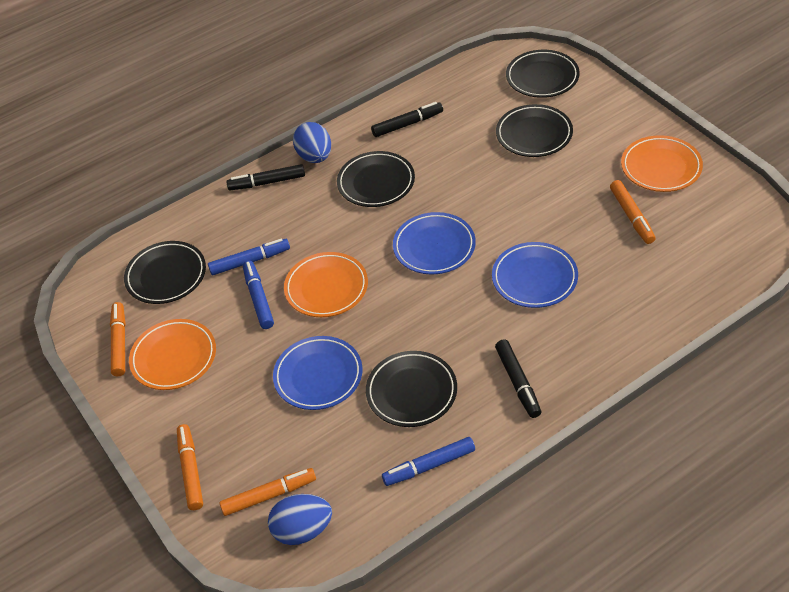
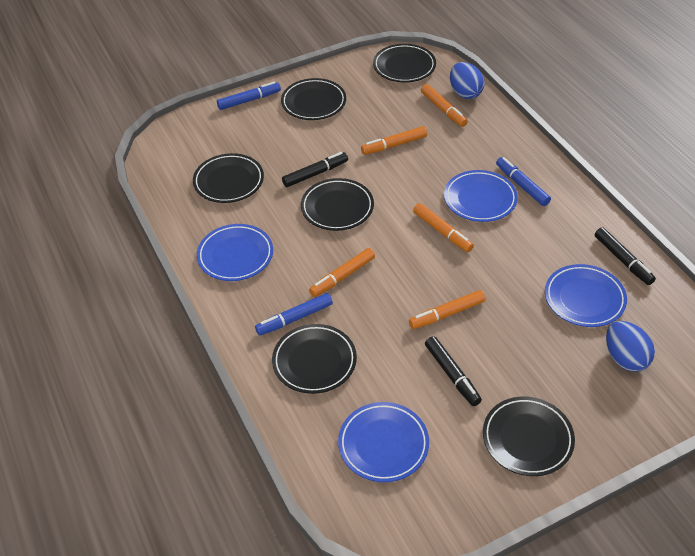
black plate: [124,241,206,304] [337,151,415,207] [366,351,457,427] [496,104,573,157] [506,50,580,98] = 5 -> [193,153,264,203] [272,324,357,394] [281,78,346,120] [301,178,374,231] [373,44,436,83] [483,396,575,476] = 6
blue plate: [273,336,363,410] [393,212,476,274] [492,242,578,308] = 3 -> [197,224,273,281] [338,402,429,482] [444,170,518,222] [545,264,627,327] = 4
orange marker: [110,302,126,376] [177,424,203,510] [219,468,316,516] [610,180,656,244] = 4 -> [309,248,375,297] [361,126,427,155] [409,290,485,329] [413,203,474,252] [421,84,468,127] = 5
orange plate: [129,319,216,390] [284,252,368,317] [621,135,703,192] = 3 -> none = 0

